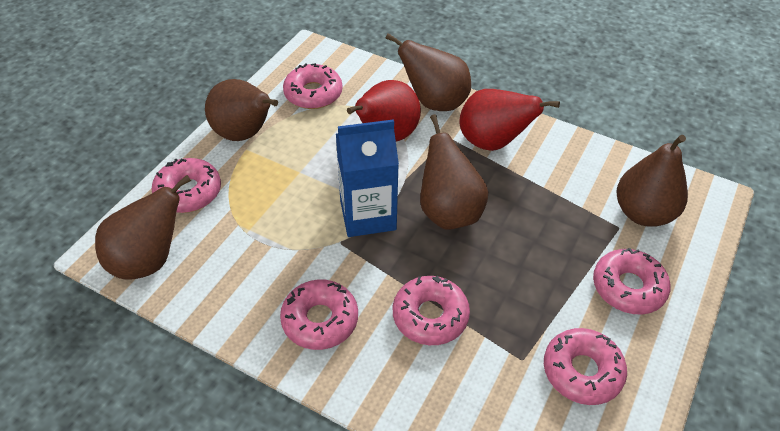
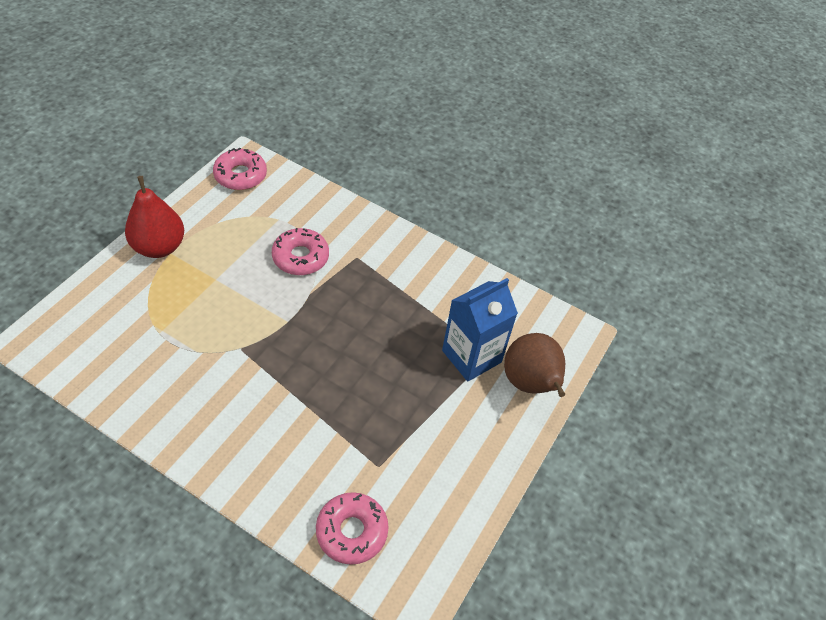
brown pear: [95,175,191,280] [205,79,278,141] [385,33,471,111] [420,114,488,230] [616,135,688,227] = 5 -> [504,333,565,397] = 1
pink donut: [152,158,221,213] [280,280,358,350] [283,63,342,109] [393,276,470,345] [544,328,627,405] [593,248,670,314] = 6 -> [213,148,267,190] [272,228,329,275] [316,492,389,565] = 3
red pear: [347,80,421,141] [459,89,560,151] = 2 -> [125,176,184,258] = 1

